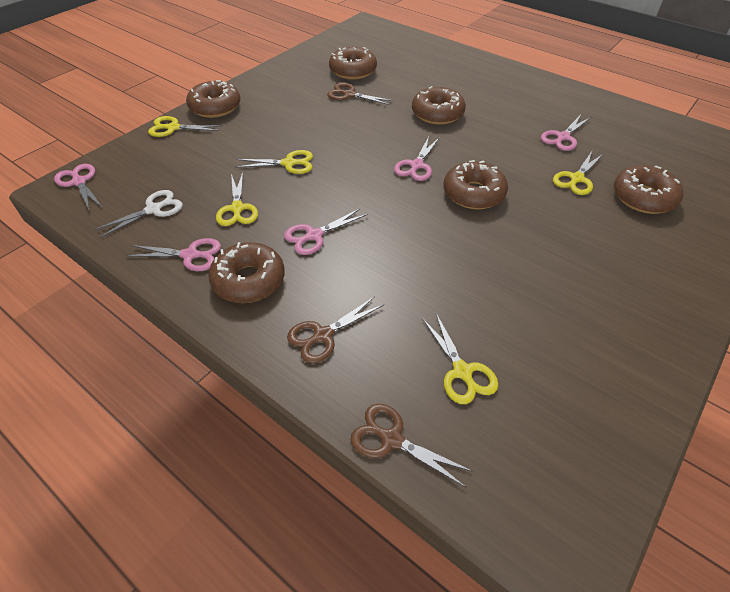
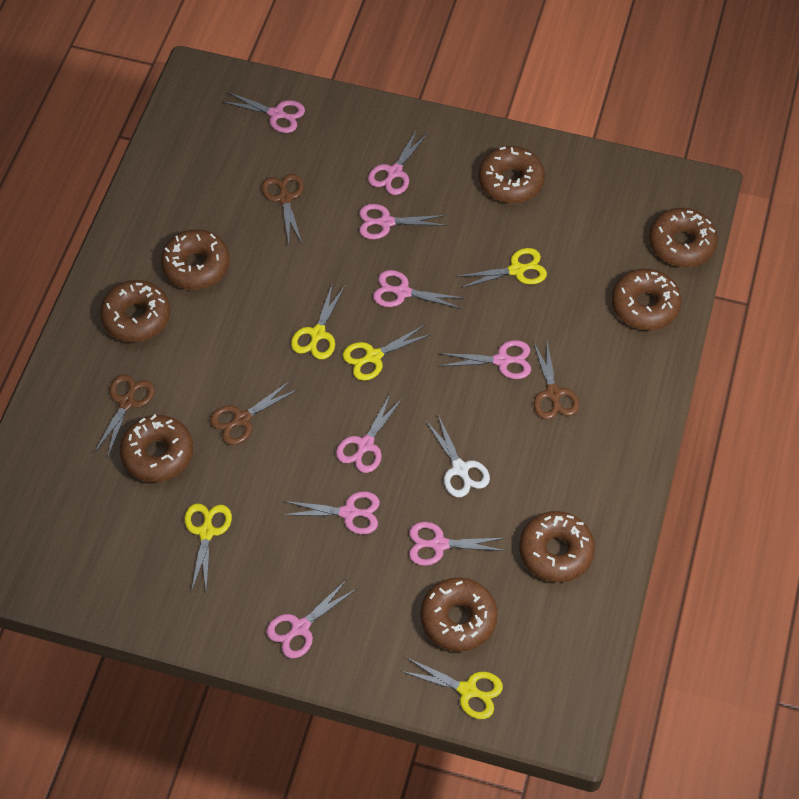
brown donut: [186,80,240,118] [208,242,285,303] [329,47,377,80] [412,86,466,125] [443,160,508,209] [614,165,684,214] = 6 -> [100,280,170,342] [120,414,193,482] [161,229,230,290] [420,577,498,651] [479,146,545,203] [519,511,595,582] [612,269,682,330] [649,208,718,267] = 8
brown scissors: [287,296,384,363] [327,83,394,105] [350,404,473,487] = 3 -> [94,374,155,456] [210,380,299,445] [262,174,304,244] [533,341,579,419] = 4
pink scissors: [54,164,103,212] [127,238,221,271] [284,208,368,255] [394,137,440,181] [541,116,591,151] = 5 -> [222,92,305,133] [266,579,356,658] [283,491,380,534] [336,393,403,473] [359,204,446,239] [368,129,428,195] [373,270,463,309] [409,522,507,566] [439,340,531,379] = 9

